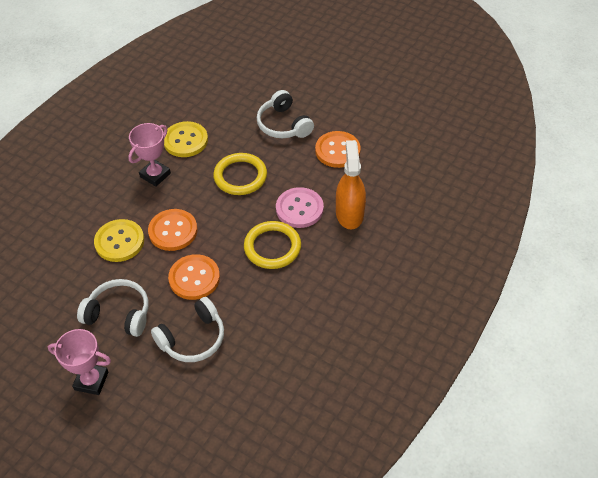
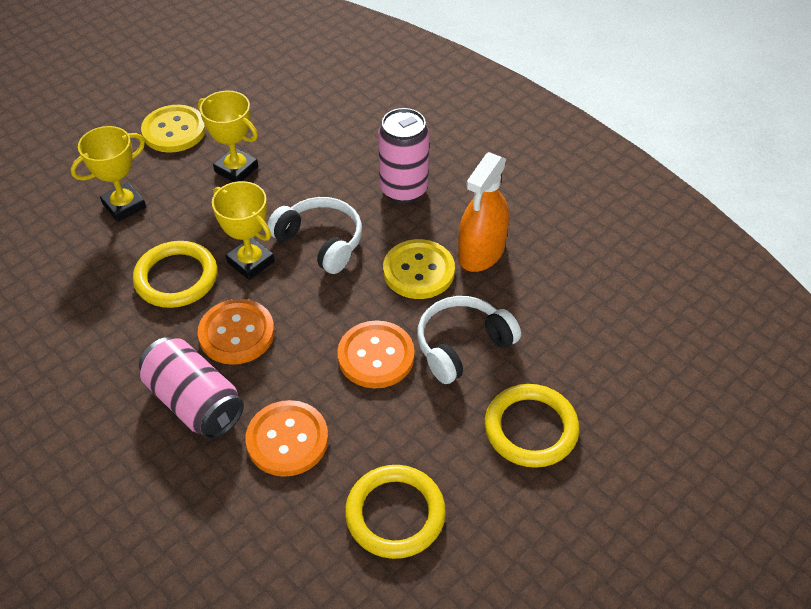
pink button: [276,187,324,228] = 1 -> none = 0
pink can: none = 0 -> [139,337,244,439] [378,108,430,203] = 2
pink trophy: [48,329,111,395] [128,123,171,187] = 2 -> none = 0
white headphones: [77,279,148,337] [151,297,224,362] [257,90,314,138] = 3 -> [267,197,362,274] [417,296,521,384] = 2
yellow ring: [213,153,267,195] [244,221,301,269] = 2 -> [133,241,217,308] [345,465,446,559] [485,384,579,468] = 3
yellow trophy: none = 0 -> [71,126,146,222] [198,90,258,182] [212,181,275,280] = 3

